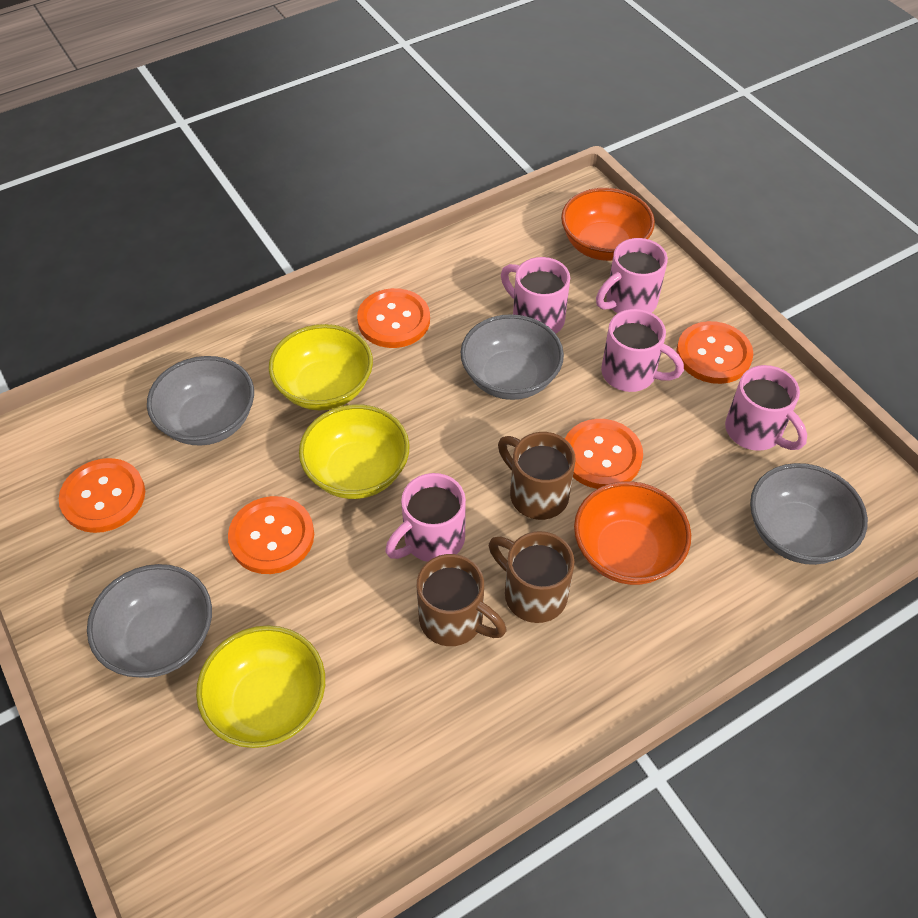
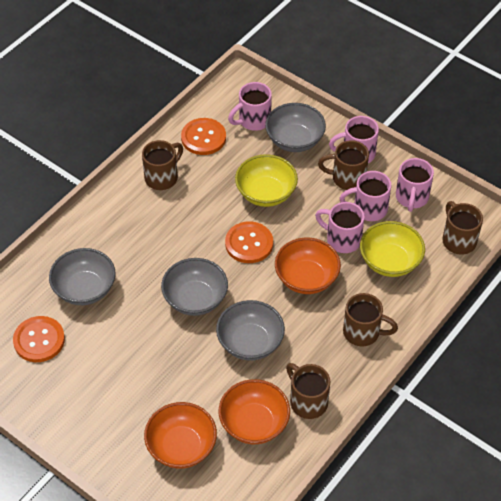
brown mug: [417,554,507,646] [489,531,575,623] [498,432,576,520] = 3 -> [142,140,183,190] [286,363,330,419] [318,140,369,190] [343,293,398,346] [442,201,483,255] = 5
orange bowl: [561,188,655,261] [574,481,691,585] = 2 -> [144,402,217,469] [219,379,290,444] [275,238,341,294] = 3
orange button: [59,458,145,533] [228,496,314,574] [357,288,430,348] [565,419,643,489] [676,321,753,384] = 5 -> [13,316,65,362] [181,118,226,155] [225,221,273,263] = 3
yellow bowl: [196,625,325,748] [269,324,373,410] [299,405,410,499] = 3 -> [235,154,298,207] [360,221,425,277] = 2

